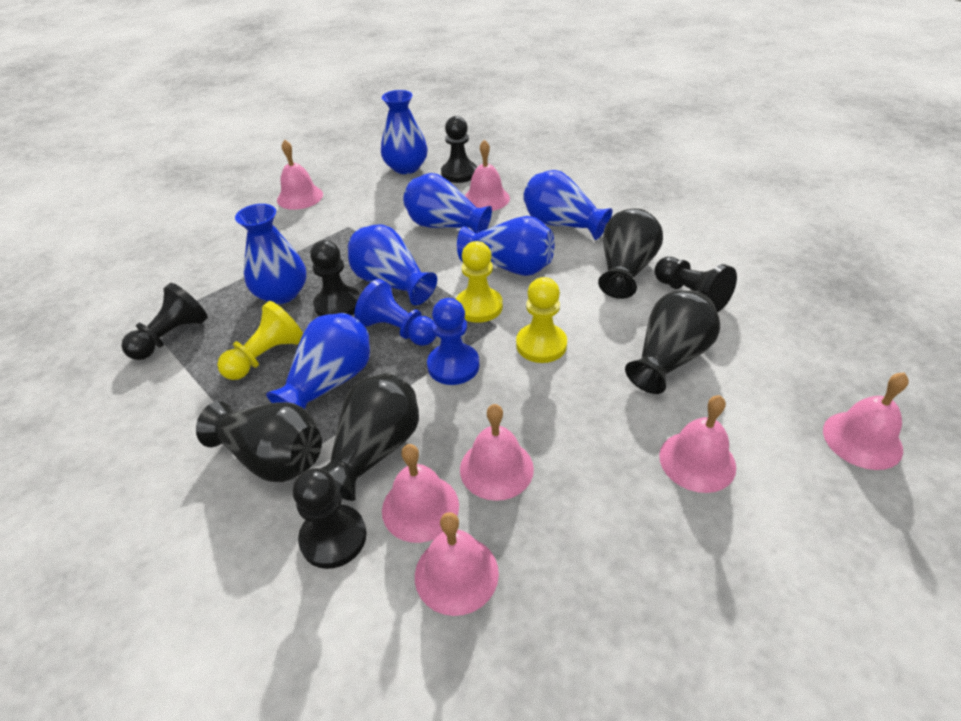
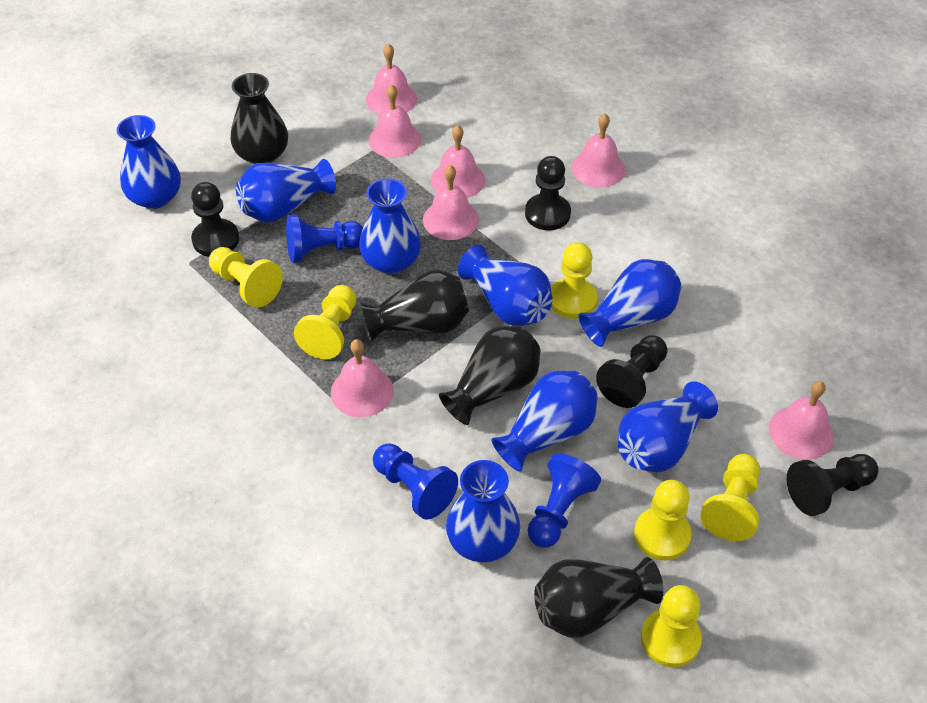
black pawn: [121,283,208,360] [293,468,366,569] [310,240,360,316] [441,116,477,183] [654,257,737,313] = 5 -> [191,182,239,257] [525,156,571,231] [596,335,667,408] [787,454,879,516] = 4
blue pawn: [354,279,436,346] [427,298,479,385] = 2 -> [286,214,363,263] [373,443,458,520] [527,453,601,548] = 3
blue vase: [235,204,307,304] [266,313,370,409] [348,224,437,305] [381,90,428,174] [403,173,492,233] [457,216,554,276] [523,170,613,240] = 7 -> [117,115,181,209] [236,159,336,223] [359,178,421,274] [446,460,520,562] [458,245,553,326] [492,371,598,472] [578,259,681,347] [618,381,718,472] = 8
yellow pawn: [217,301,303,380] [456,241,503,323] [516,277,567,363] = 3 -> [209,247,283,308] [294,285,356,359] [551,242,598,319] [634,480,692,560] [641,585,702,667] [700,454,760,541] = 6

